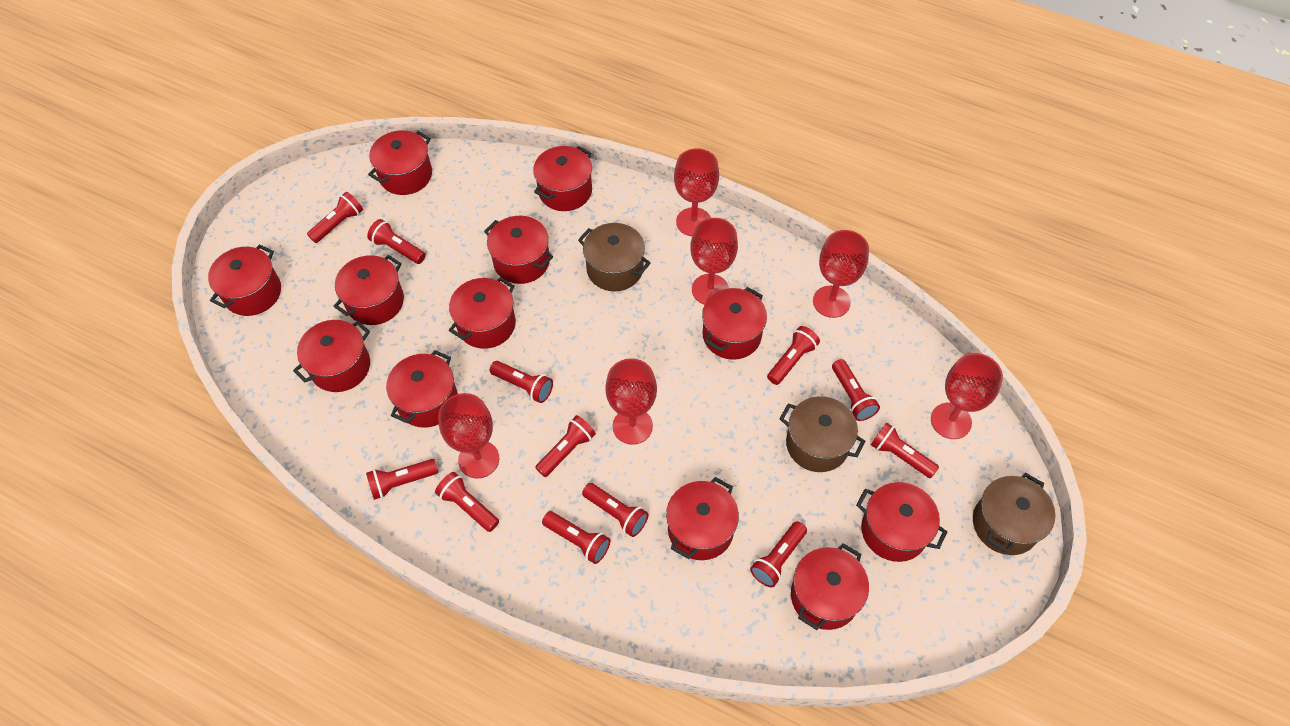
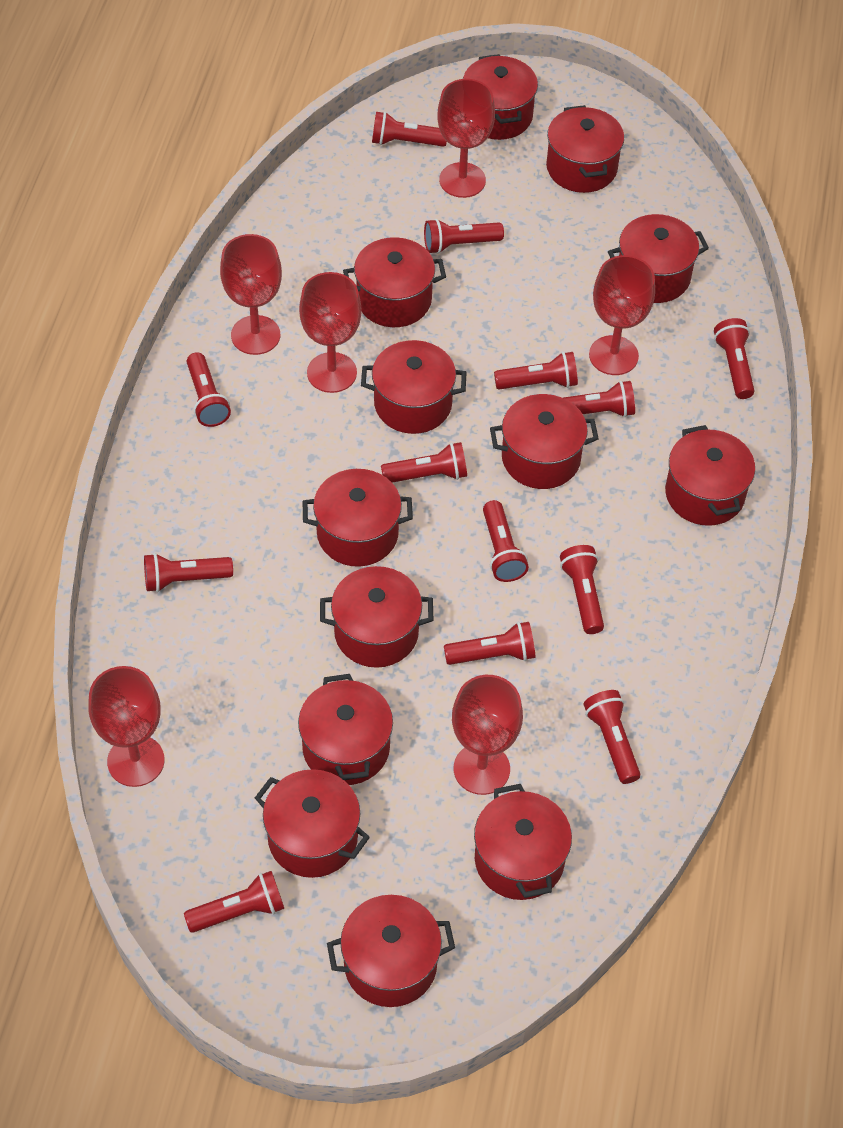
brown pot: [578,223,651,292] [779,396,866,472] [973,473,1055,555] = 3 -> none = 0
red flashlight: [307,192,363,243] [366,459,438,500] [367,219,426,264] [435,472,499,532] [490,361,553,403] [535,415,596,477] [542,511,610,564] [582,483,649,537] [750,521,807,587] [767,326,820,385] [832,359,880,421] [871,422,939,478] = 12 -> [144,553,233,592] [184,871,284,933] [187,352,231,427] [372,112,447,147] [381,442,467,483] [424,219,504,254] [444,622,535,665] [483,500,529,582] [494,352,578,389] [560,545,604,634] [563,381,635,417] [584,690,640,784] [714,318,754,399] = 13
red pot: [208,244,281,316] [293,320,370,392] [333,255,404,325] [368,130,432,195] [386,350,458,428] [449,277,516,349] [484,216,553,284] [533,146,592,211] [666,477,739,560] [702,287,767,360] [791,543,869,630] [856,482,947,562] = 12 -> [255,769,370,878] [298,674,393,785] [303,469,413,567] [320,566,433,668] [327,895,455,1007] [343,237,446,327] [361,340,467,434] [463,54,538,140] [474,784,572,900] [490,394,599,489] [546,105,624,193] [608,214,709,303] [665,425,755,526] = 13

